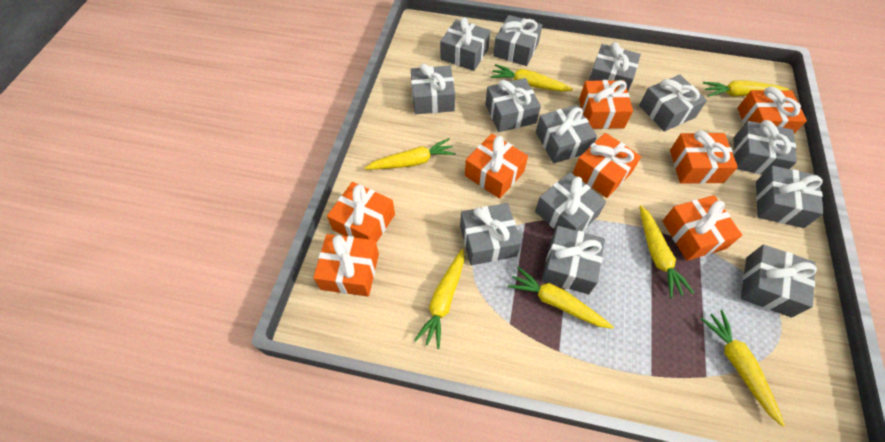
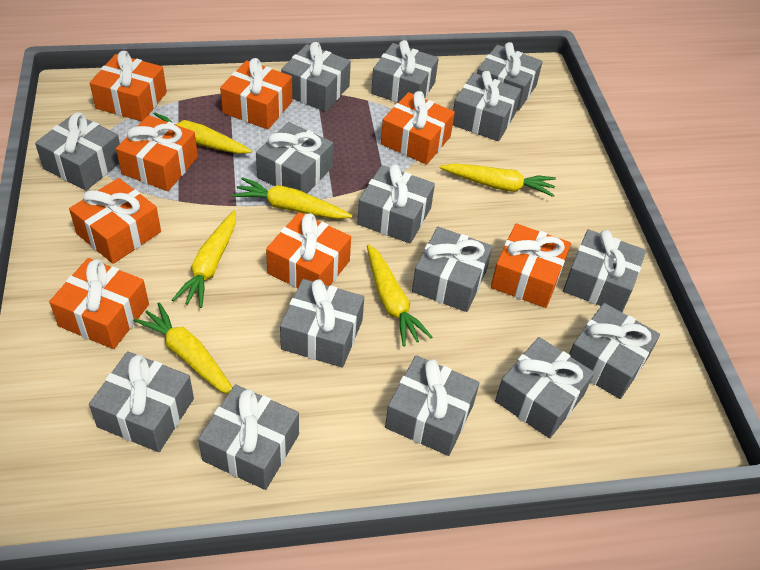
grey gift: [411,63,455,114] [440,17,490,71] [460,203,521,265] [485,78,541,132] [493,15,542,66] [535,172,606,231] [536,105,597,163] [542,226,605,294] [589,42,641,91] [639,75,707,132] [733,120,797,175] [741,244,817,318] [756,166,824,228] = 13 -> [35,113,120,191] [89,351,194,452] [198,385,299,490] [256,122,333,193] [280,279,364,368] [281,42,351,112] [357,164,435,244] [371,40,439,102] [385,355,480,456] [412,227,493,312] [453,71,521,141] [477,42,543,111] [495,337,594,438] [563,229,646,312] [569,303,660,399] = 15
yellow carrot: [365,138,456,170] [415,249,464,349] [490,64,573,92] [508,267,614,329] [639,205,694,298] [700,310,785,427] [703,80,789,97] = 7 -> [133,302,233,394] [154,112,252,154] [172,211,236,308] [232,177,352,219] [367,244,432,347] [440,163,556,197] = 6

